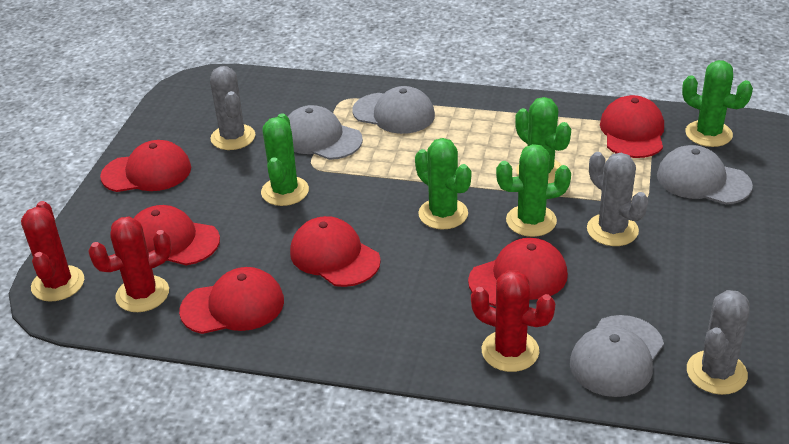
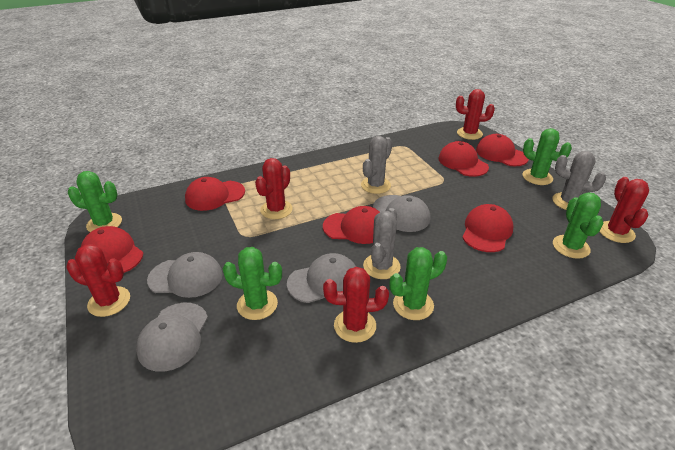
red cactus: [21,201,84,302] [88,216,172,312] [471,270,555,372] = 3 -> [66,244,130,317] [255,158,293,219] [323,267,389,343] [456,89,495,140] [599,177,649,243] = 5

